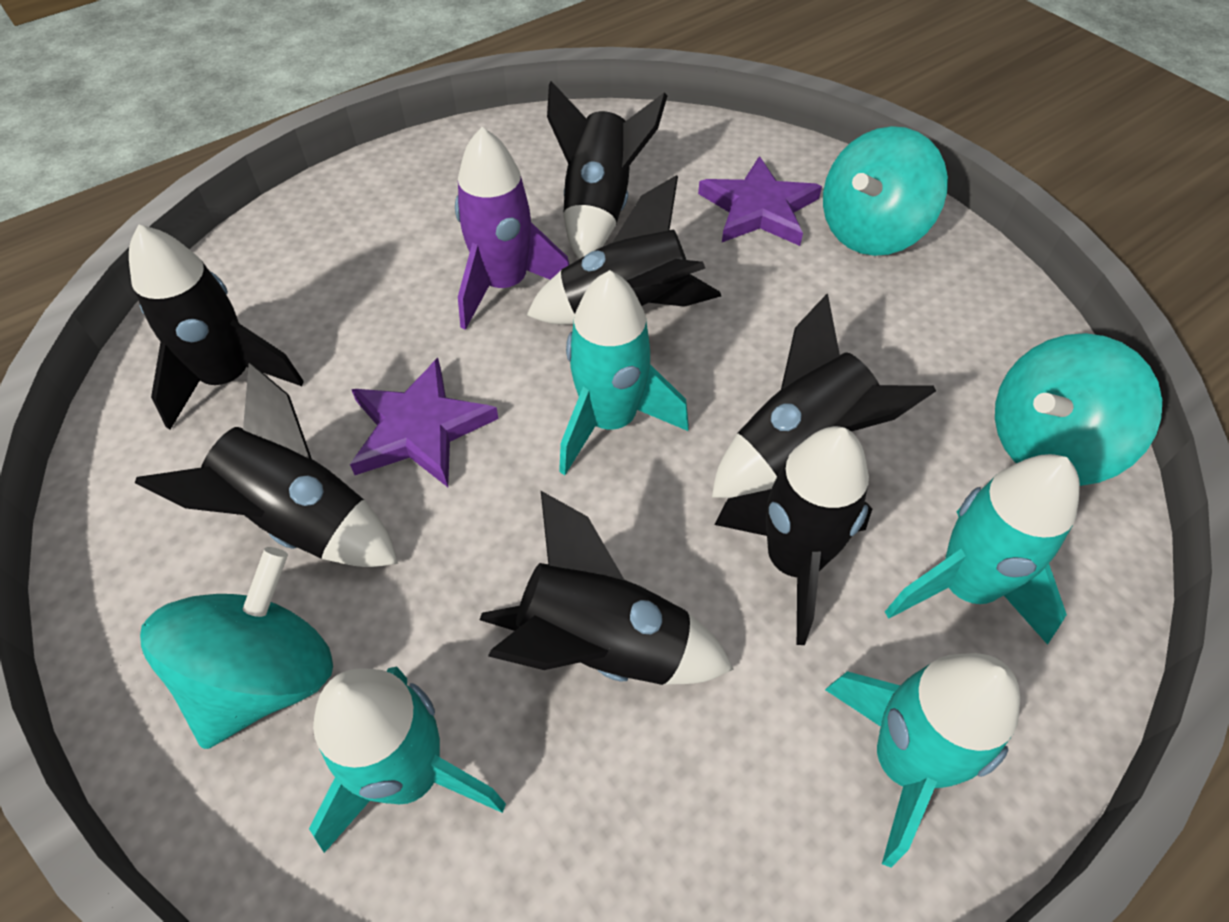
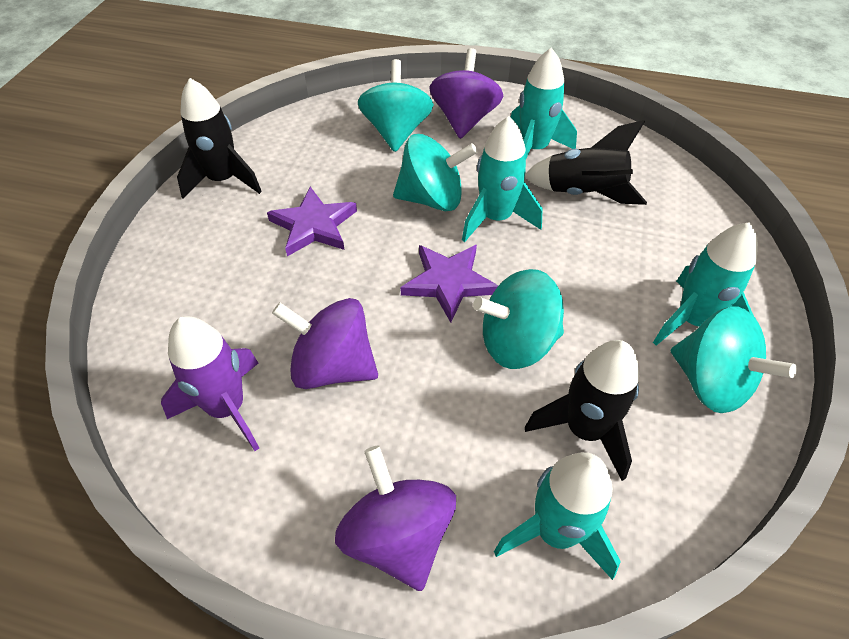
black rocket: [129,224,304,430] [135,363,398,567] [480,491,734,685] [526,175,721,324] [547,81,667,259] [712,294,936,498] [715,426,872,645] = 7 -> [177,78,262,199] [525,120,647,205] [525,340,639,481] = 3
purple spinning top: none = 0 -> [272,298,378,389] [335,445,456,591] [430,48,503,139] = 3
turquoise spinning top: [140,547,333,749] [823,126,948,256] [995,333,1162,486] = 3 -> [358,59,434,152] [393,134,477,211] [473,269,564,369] [671,306,797,413] = 4

